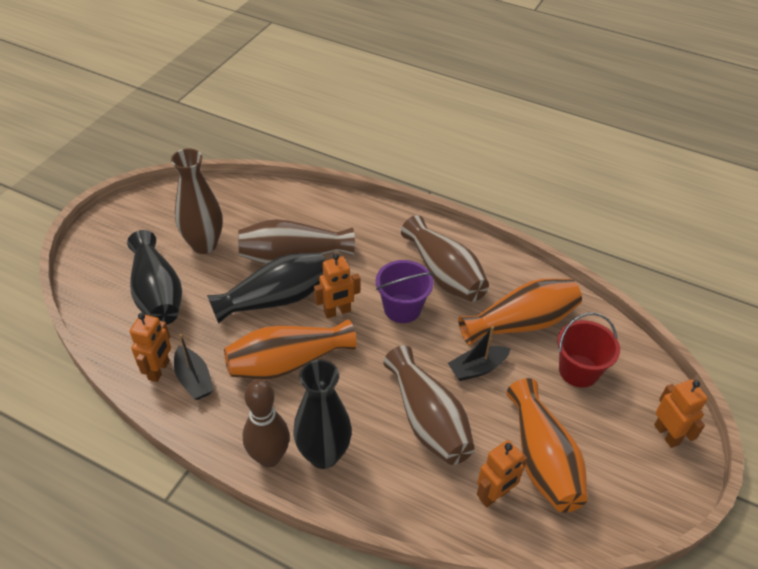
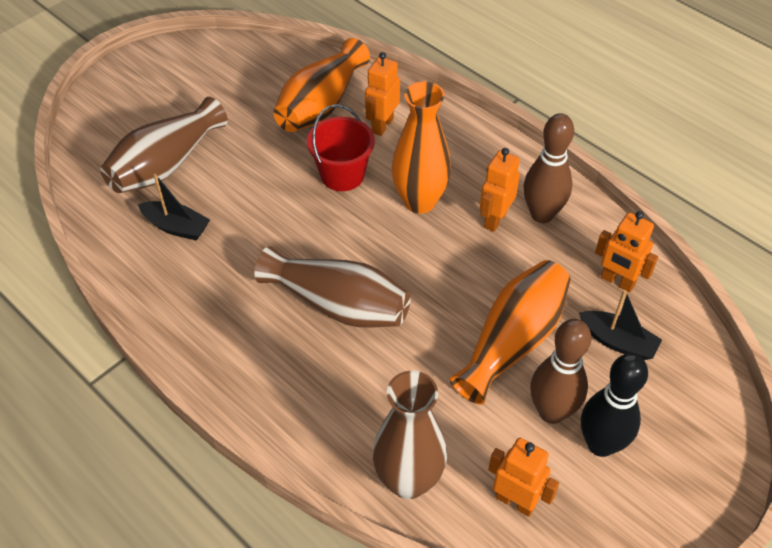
black bowling pin: none = 0 -> [581,353,648,457] = 1
black vase: [127,230,182,325] [207,253,325,324] [293,360,352,469] = 3 -> none = 0
brown bowling pin: [243,380,290,467] = 1 -> [524,113,574,223] [530,319,591,424] = 2
brown vase: [171,148,223,254] [238,219,355,264] [383,345,475,465] [401,215,489,302] = 4 -> [100,97,228,193] [254,246,411,327] [373,371,447,499] = 3
purple bucket: [376,260,434,323] = 1 -> none = 0

